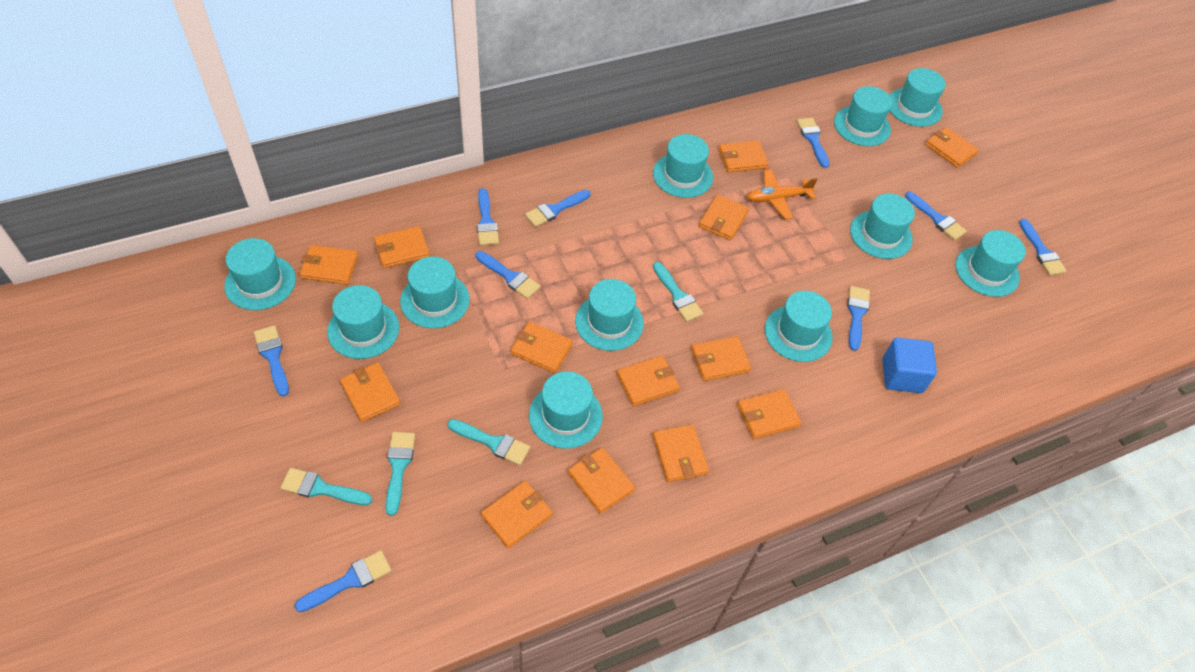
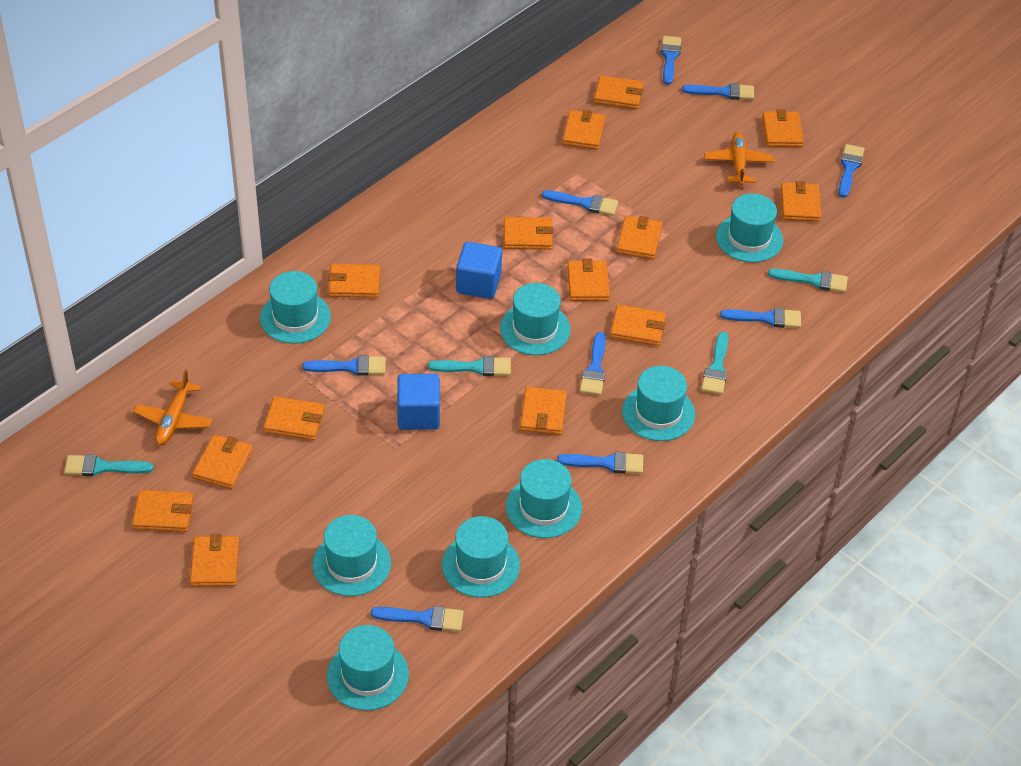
blue cube: [882,337,937,393] = 1 -> [397,374,440,430] [456,242,502,299] = 2
orange plane: [747,169,818,219] = 1 -> [133,370,212,445] [704,132,775,185] = 2
orange wallet: [299,245,358,285] [340,363,400,422] [374,226,430,268] [481,481,553,548] [510,321,573,373] [568,447,635,513] [617,356,680,406] [653,424,709,482] [691,336,751,381] [699,194,749,240] [718,140,769,172] [737,389,801,439] [925,127,979,168] = 13 -> [132,490,194,532] [190,534,239,586] [192,435,253,489] [263,396,325,440] [328,264,380,298] [504,217,554,250] [520,387,567,435] [562,110,606,150] [567,258,610,301] [594,75,644,109] [610,305,666,346] [616,216,663,259] [762,109,804,147] [781,181,821,222] = 14
turquoise hat: [224,238,296,310] [327,285,399,359] [400,257,470,328] [529,372,603,449] [575,279,644,351] [653,134,713,198] [765,291,833,362] [834,86,892,146] [850,193,915,259] [889,68,946,127] [955,230,1026,297] = 11 -> [260,271,331,344] [312,515,391,596] [327,625,409,711] [442,516,520,598] [500,283,571,355] [506,459,582,538] [622,366,695,441] [716,193,783,262] = 8

